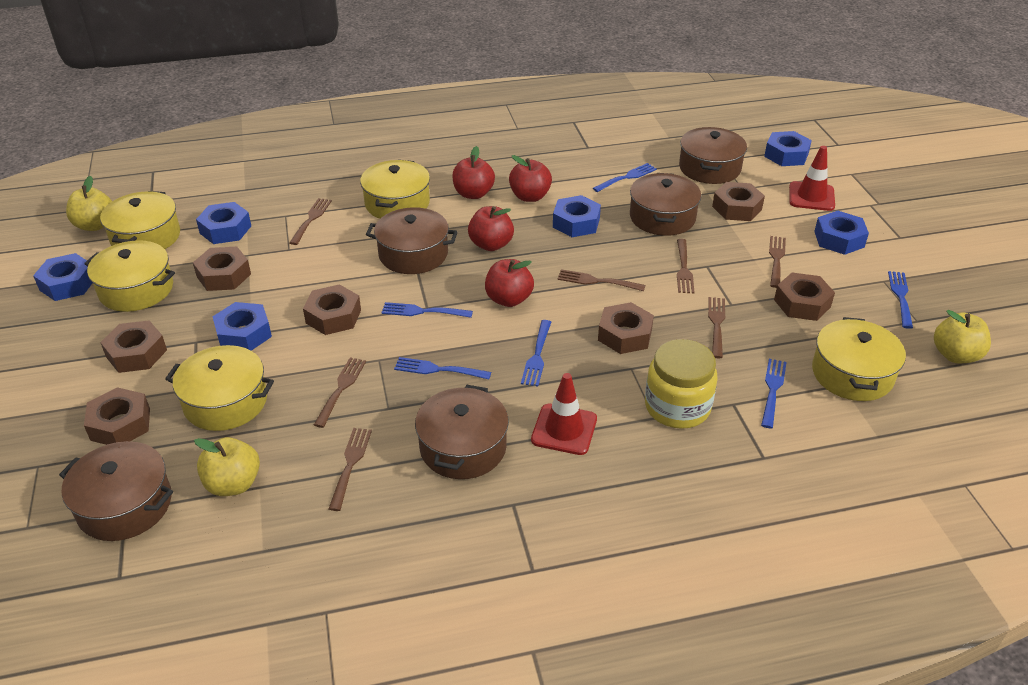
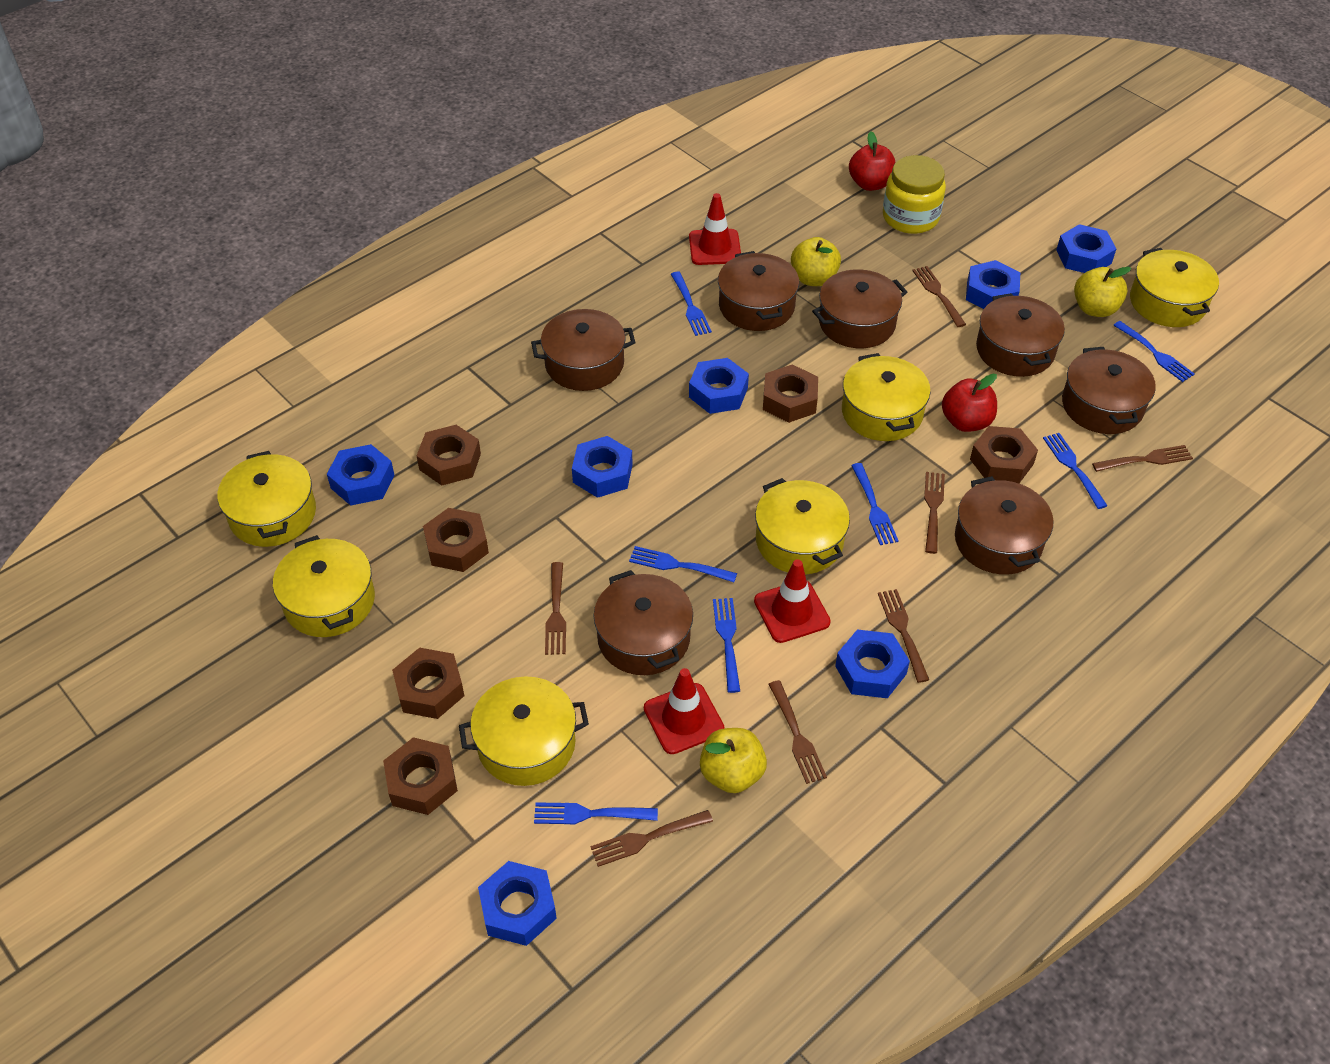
blue fork: [381,302,473,318] [394,357,491,379] [521,320,551,386] [593,163,657,192] [761,359,787,429] [888,271,913,329] = 6 -> [534,802,658,824] [629,546,737,582] [671,272,712,336] [713,598,740,693] [851,463,898,545] [1043,433,1108,509] [1113,321,1194,382] = 7
blue nut: [33,253,92,301] [196,202,251,244] [212,302,272,351] [553,195,601,237] [764,131,812,166] [814,211,869,255] = 6 -> [327,444,394,506] [478,861,557,946] [572,436,633,498] [689,358,749,414] [835,629,910,698] [966,260,1020,309] [1056,224,1116,273] = 7
brown nut: [84,387,150,445] [100,321,167,373] [193,247,251,291] [303,284,361,335] [598,302,654,354] [712,182,765,221] [774,273,835,321] = 7 -> [383,737,458,815] [392,648,464,719] [417,425,481,486] [423,508,489,572] [763,364,818,423] [970,426,1038,483] = 6
brown pot: [59,441,173,541] [366,207,458,274] [415,385,509,479] [630,173,701,236] [679,127,747,184] = 5 -> [531,309,636,391] [594,570,693,675] [718,251,799,331] [812,269,907,348] [955,476,1054,575] [976,293,1065,377] [1062,347,1156,434] = 7
red apple: [452,146,495,199] [468,206,514,251] [485,259,534,307] [509,155,552,202] = 4 -> [849,131,896,191] [942,374,997,432] = 2
red traffic cone: [531,373,597,455] [789,146,835,211] = 2 -> [644,668,725,754] [689,193,741,265] [754,559,831,643] = 3
yellow pot: [84,240,175,312] [100,191,180,249] [165,345,274,431] [360,160,430,219] [812,317,906,401] = 5 -> [217,451,316,547] [273,535,375,637] [459,676,589,786] [755,478,850,574] [842,353,931,441] [1130,248,1219,327] = 6

